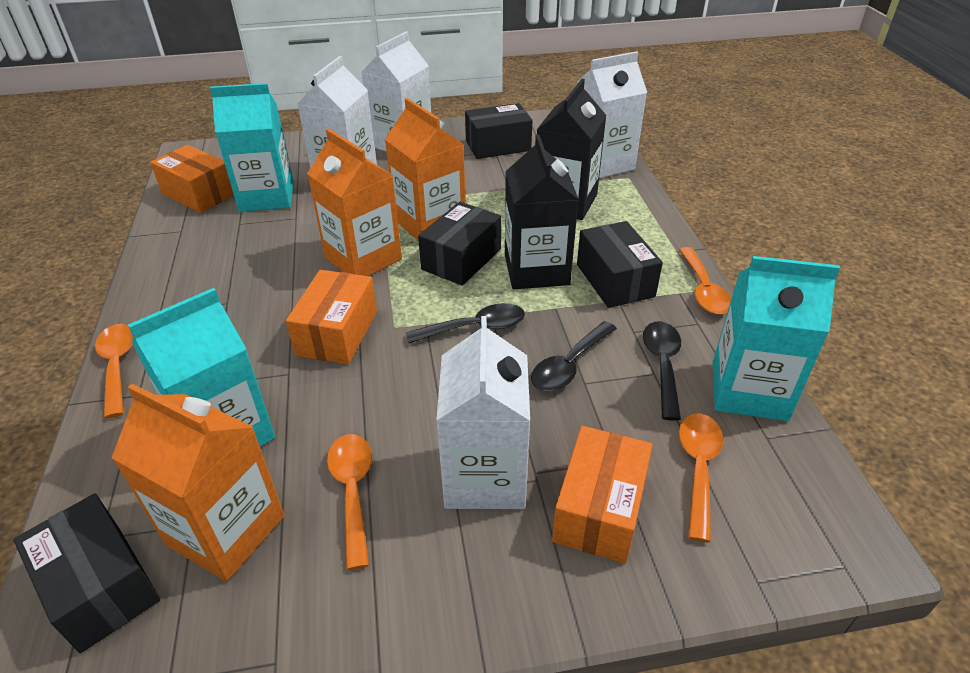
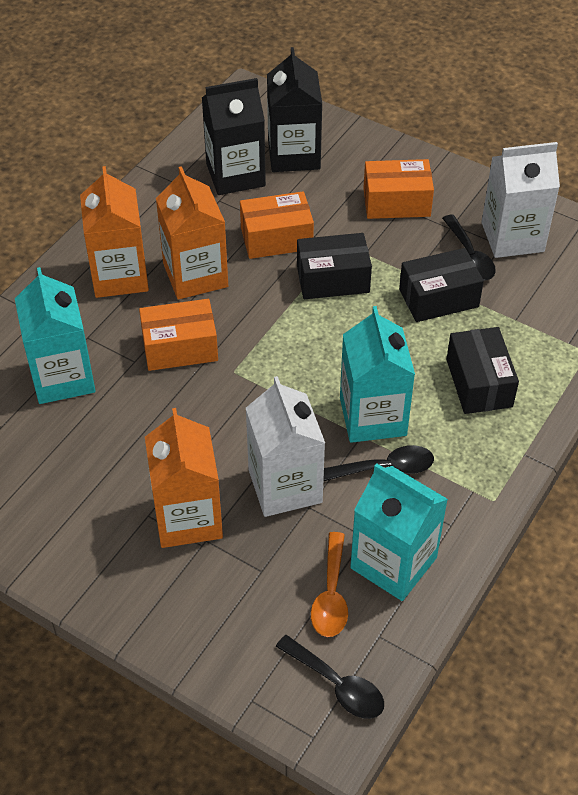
black box: [13,493,160,653] [418,202,501,286] [465,103,532,159] [577,221,663,308] = 4 -> [297,233,372,299] [399,248,484,322] [446,327,519,414] = 3
orange spoon: [95,324,133,418] [327,434,372,570] [679,247,731,315] [679,414,723,542] = 4 -> [311,532,348,637] = 1
white carton: [298,56,377,168] [361,31,431,151] [436,316,530,509] [577,51,647,178] = 4 -> [246,376,325,517] [482,142,560,258] = 2

